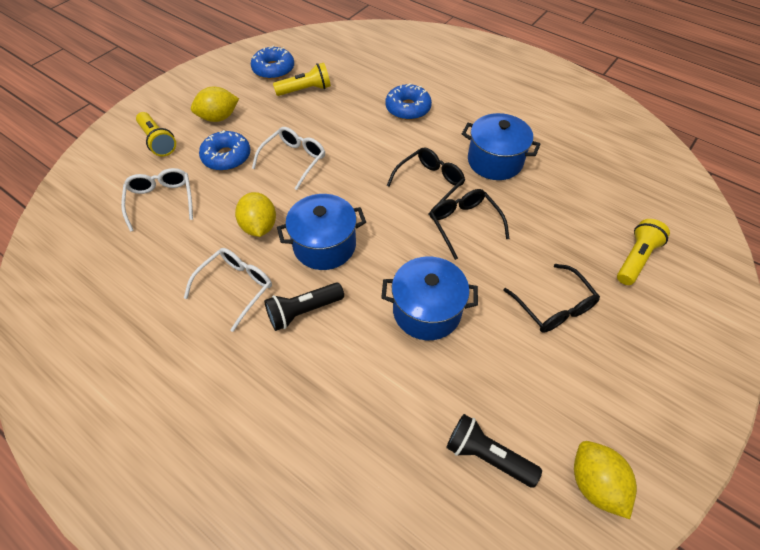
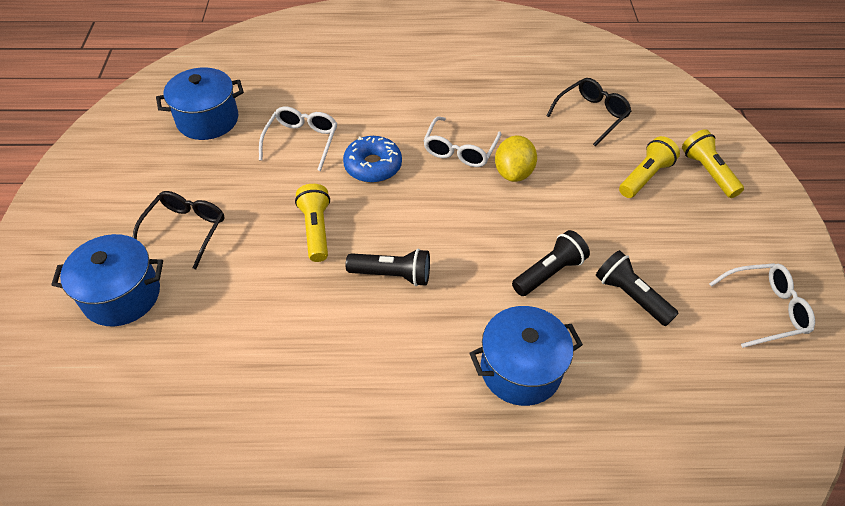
black flashlight: [264,282,344,331] [446,414,542,488] = 2 -> [346,249,430,286] [512,230,590,296] [596,250,679,326] = 3
black glasses: [386,147,465,215] [430,189,510,260] [503,264,600,332] = 3 -> [133,191,225,269] [546,78,631,146] = 2
blue donut: [199,130,250,171] [251,46,294,79] [385,83,432,120] = 3 -> [343,136,402,183] = 1
yellow lemon: [191,87,239,122] [235,192,276,237] [574,441,637,519] = 3 -> [495,136,537,182] = 1

